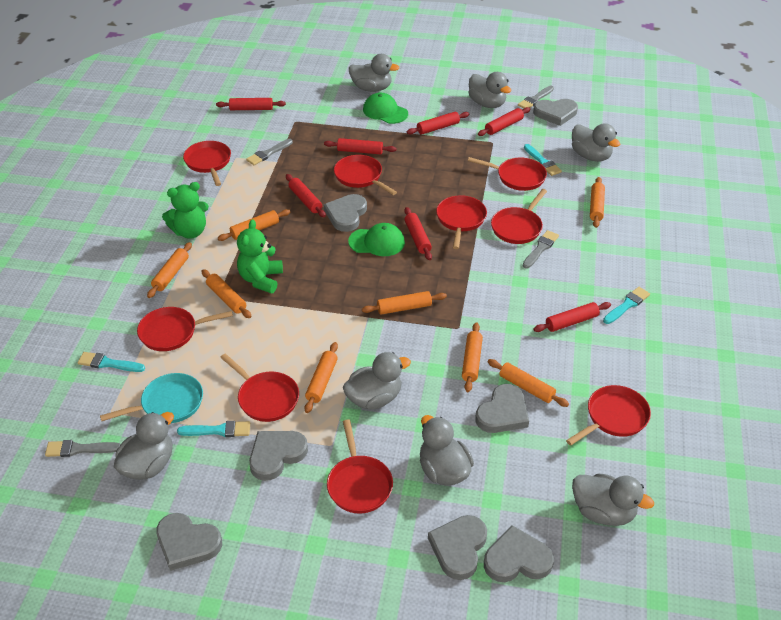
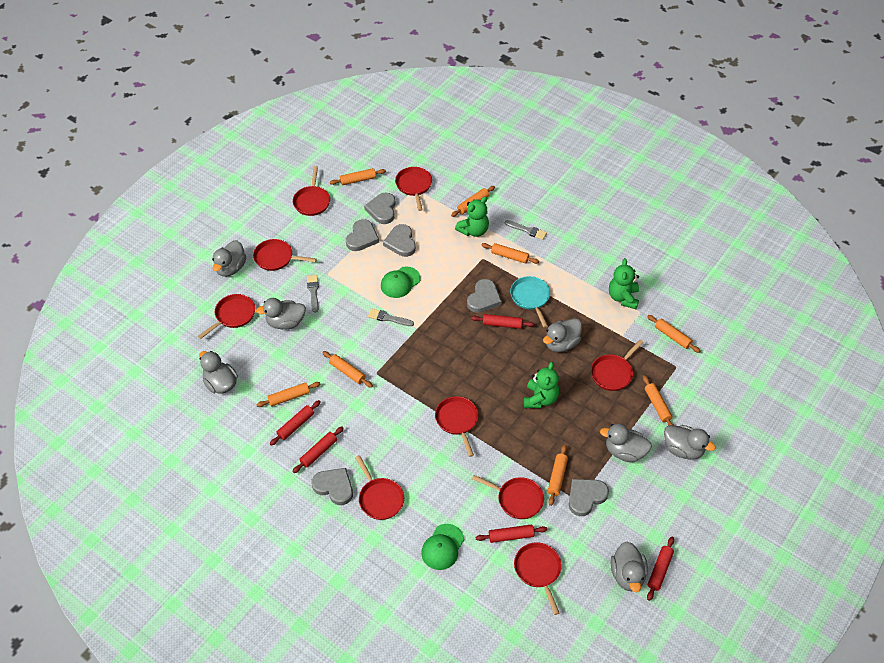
green teddy bear: [162,182,209,239] [237,219,283,293] = 2 -> [455,196,489,237] [524,362,559,408] [609,258,639,309] = 3
grey brush: [45,440,121,457] [246,139,293,165] [518,86,554,109] [523,230,559,268] = 4 -> [307,275,319,313] [368,308,414,326] [505,220,547,240] = 3
grey heart: [156,513,222,571] [249,431,308,481] [324,194,367,232] [428,515,487,580] [475,384,529,433] [484,525,554,582] [533,99,578,126] = 7 -> [311,468,353,505] [346,219,379,251] [364,193,396,224] [383,224,416,257] [467,279,502,313] [569,479,609,516] = 6
red rolling pin: [216,98,286,110] [286,174,326,217] [324,138,396,154] [404,207,432,260] [407,112,470,135] [478,107,530,136] [534,302,611,332] = 7 -> [270,400,321,446] [292,426,344,473] [471,314,535,329] [475,524,547,543] [647,537,674,601] = 5
turquoise brush: [77,352,145,372] [177,421,250,437] [524,144,562,176] [603,287,650,324] = 4 -> none = 0

